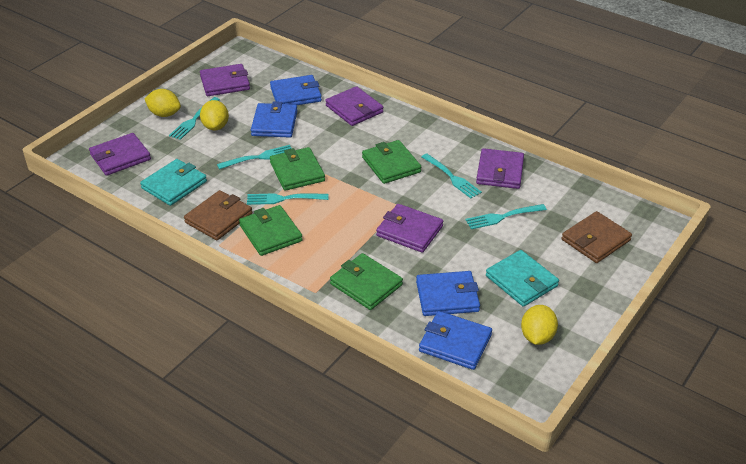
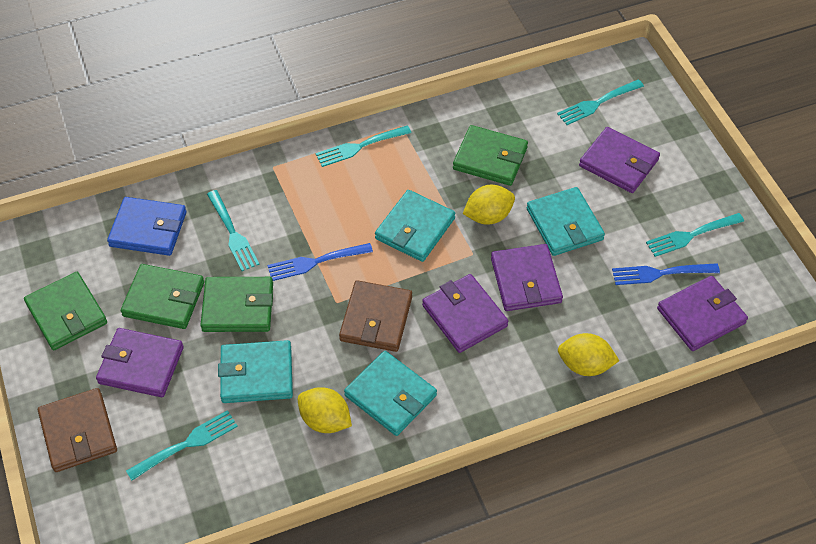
blue fork: none = 0 -> [267,243,373,281] [612,263,720,285] = 2
blue wallet: [251,101,298,138] [270,75,322,105] [416,271,480,316] [419,311,492,370] = 4 -> [107,197,187,256] = 1
turquoise wallet: [140,159,207,206] [486,250,559,307] = 2 -> [218,340,293,403] [344,351,437,436] [375,190,455,262] [527,187,605,256] = 4

